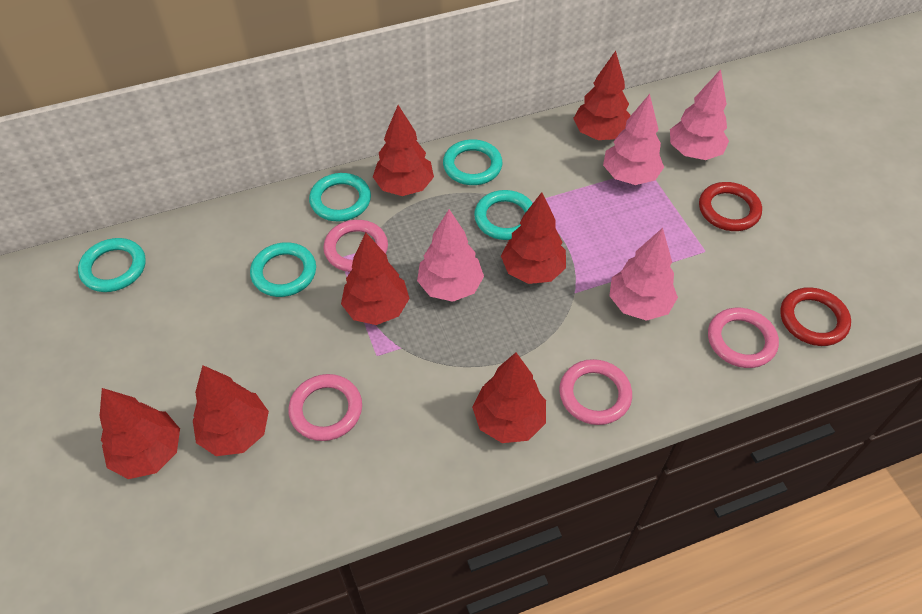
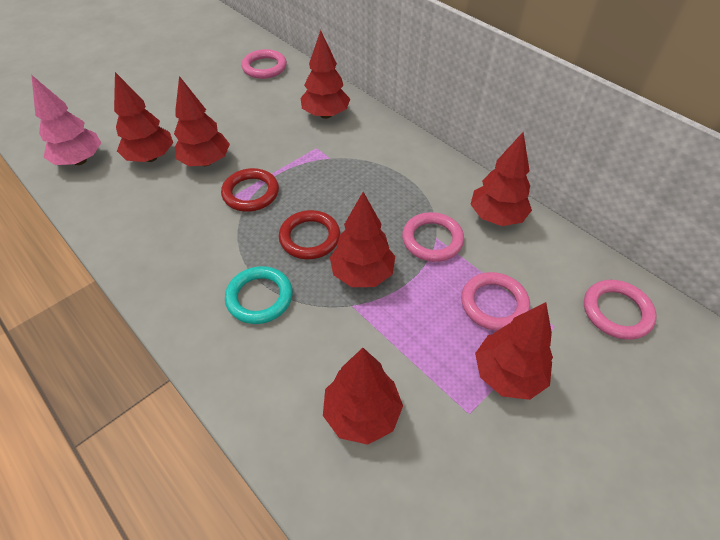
pink tree: [417,209,484,302] [603,94,664,185] [609,228,678,321] [670,69,729,160] = 4 -> [31,75,101,165] = 1
turquoise ring: [78,238,146,292] [250,242,316,297] [309,173,371,221] [443,139,502,185] [474,190,533,240] = 5 -> [225,266,293,324] = 1

